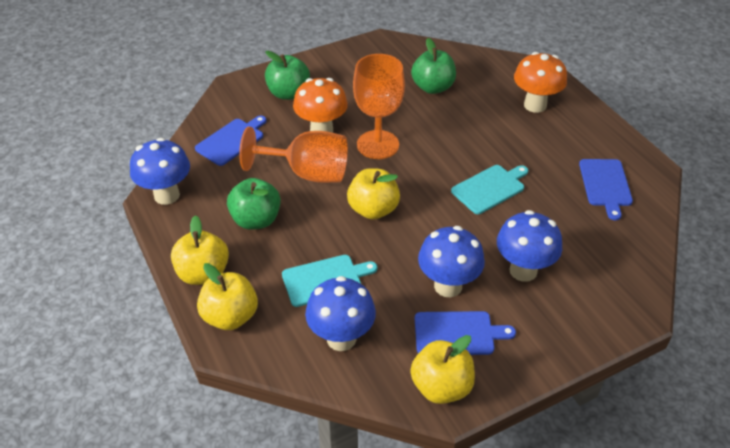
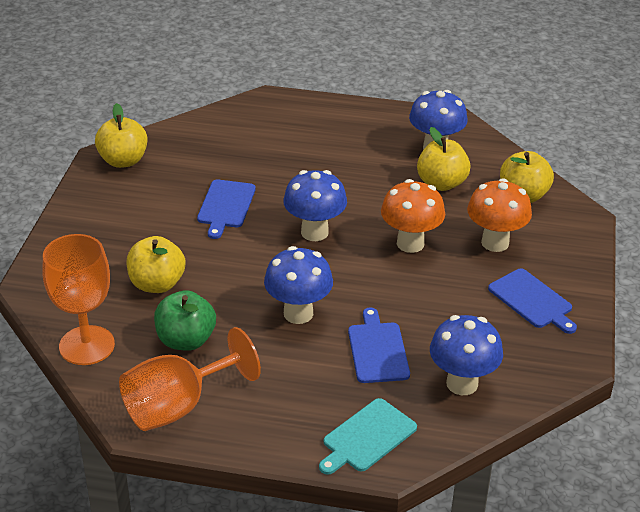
green apple: [227,178,281,230] [265,51,310,100] [411,38,456,94] = 3 -> [154,290,216,351] = 1
turquoise cutting board: [282,255,377,307] [451,165,528,214] = 2 -> [319,398,417,475] = 1

